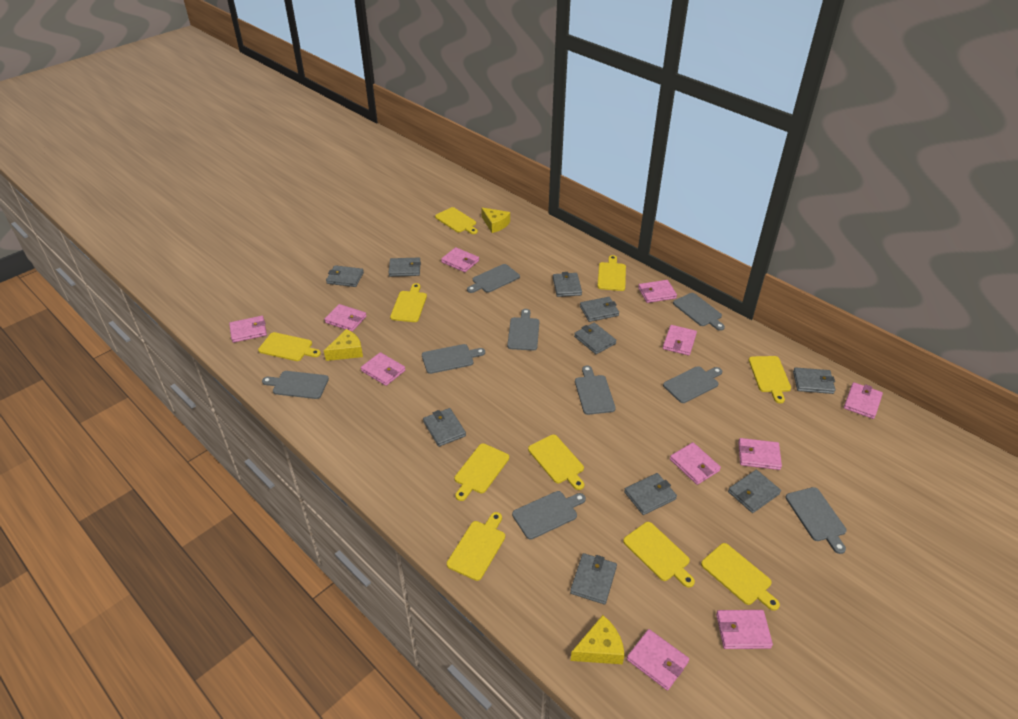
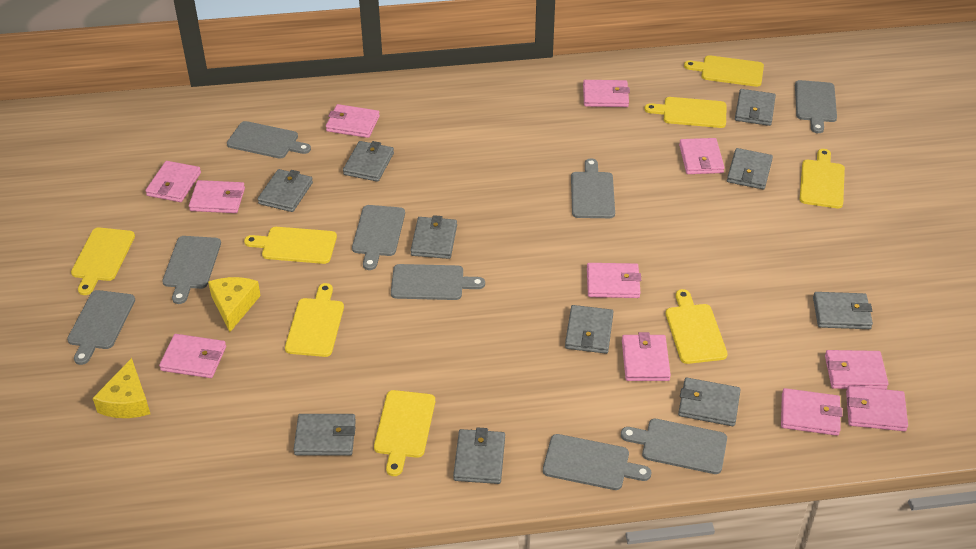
yellow cheese: [324,329,363,361] [481,208,510,233] [570,615,625,664] = 3 -> [93,358,150,418] [208,277,261,332] = 2
yellow cutting board: [258,332,321,361] [390,283,427,322] [435,207,478,234] [447,512,505,581] [454,443,509,501] [528,435,584,490] [597,255,626,291] [623,522,695,588] [701,543,780,611] [749,356,791,403] = 10 -> [71,227,135,295] [244,227,337,264] [285,283,344,357] [374,390,435,476] [645,97,726,128] [666,289,728,364] [684,55,764,87] [800,149,845,208] = 8

